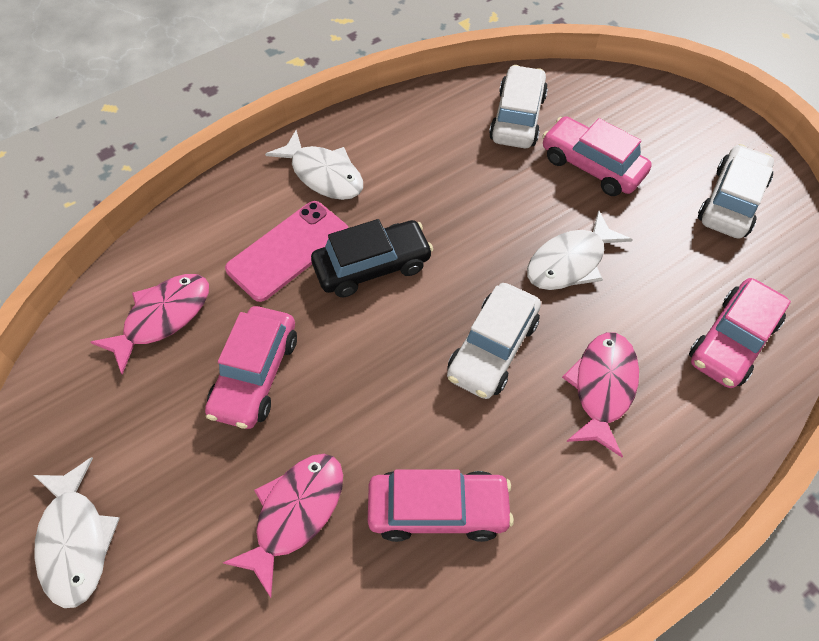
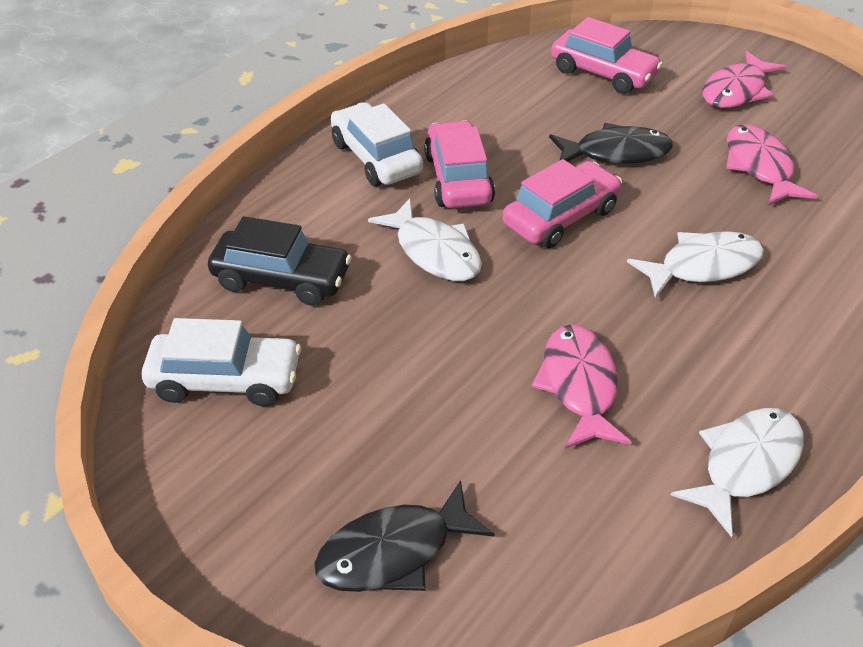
black fish: none = 0 -> [314,480,495,592] [549,123,673,164] = 2
pink car: [205,306,297,429] [368,469,514,542] [542,116,652,196] [689,278,791,388] = 4 -> [424,120,495,208] [502,159,622,248] [551,17,663,94] = 3
pink phone: [225,201,348,302] = 1 -> none = 0
white car: [447,283,541,399] [489,65,548,148] [698,144,774,239] = 3 -> [142,318,301,406] [331,102,423,186] = 2

